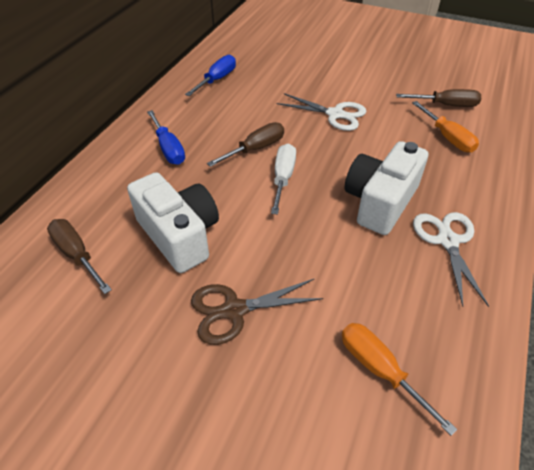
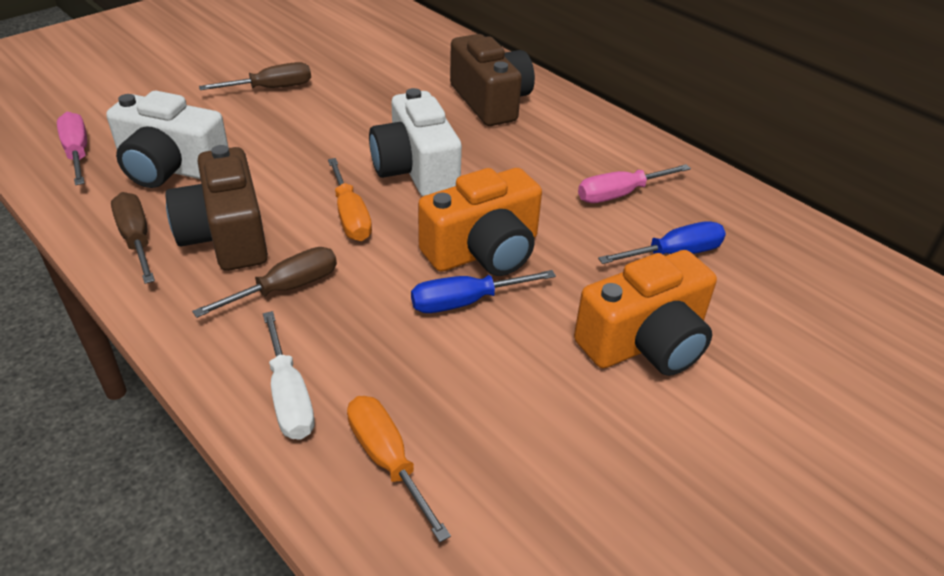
brown camera: none = 0 -> [165,145,268,271] [450,34,535,126] = 2
brown scissors: [191,278,324,345] = 1 -> none = 0
orange camera: none = 0 -> [418,168,542,276] [574,250,717,376] = 2
pink screwdriver: none = 0 -> [57,112,87,185] [578,164,691,203] = 2
white scissors: [276,93,366,131] [413,212,489,307] = 2 -> none = 0

